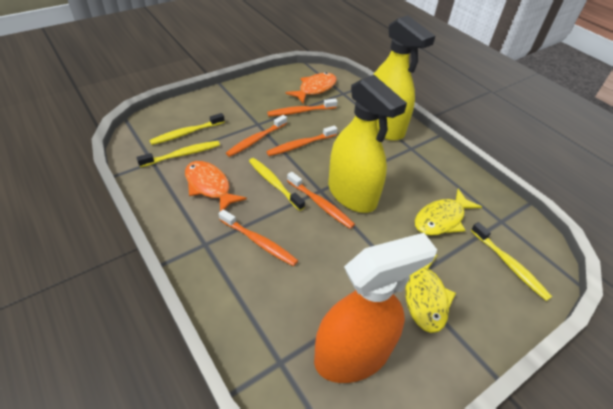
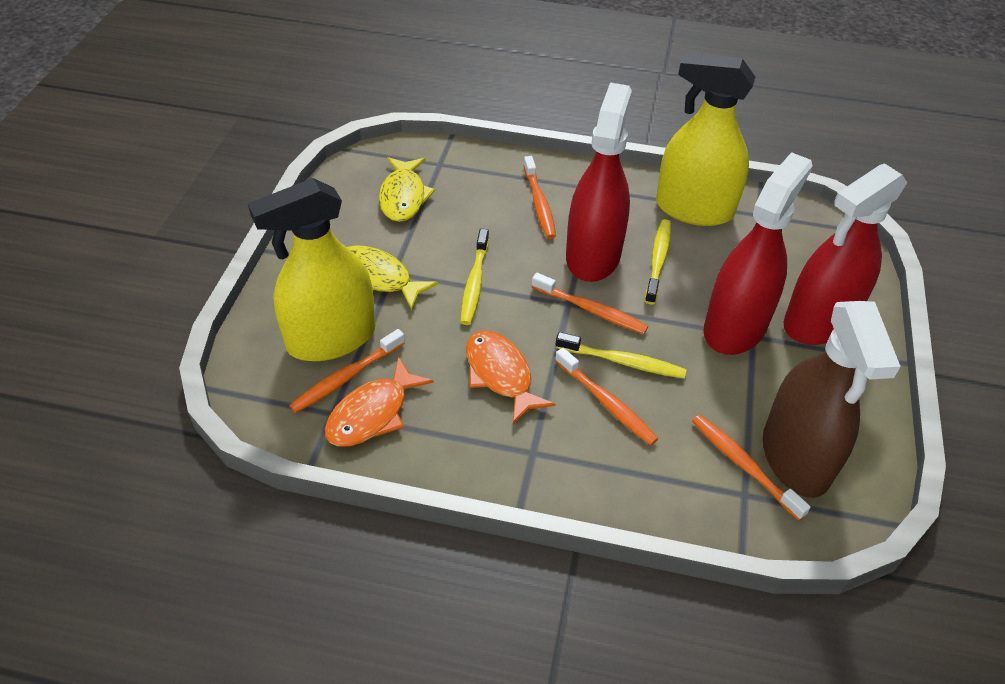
brown spray bottle: none = 0 -> [763,301,901,498] = 1
orange spray bottle: [314,233,437,383] = 1 -> none = 0
red spray bottle: none = 0 -> [566,83,632,282] [704,152,812,355] [784,163,907,345] = 3
yellow toothbrush: [136,141,220,168] [149,113,225,145] [249,158,305,211] [471,222,552,301] = 4 -> [460,229,489,325] [556,332,687,379] [645,219,671,305] = 3

